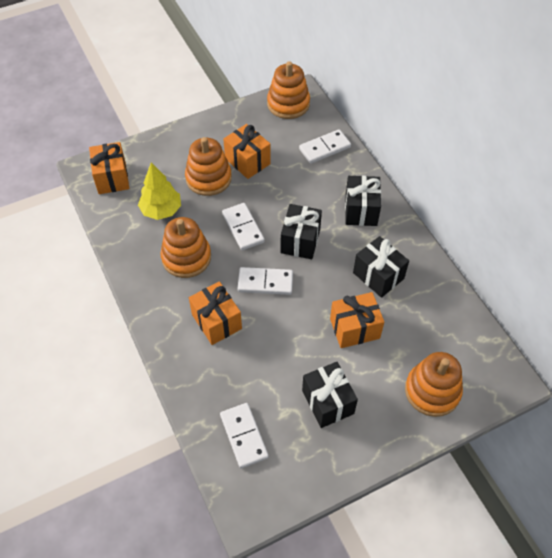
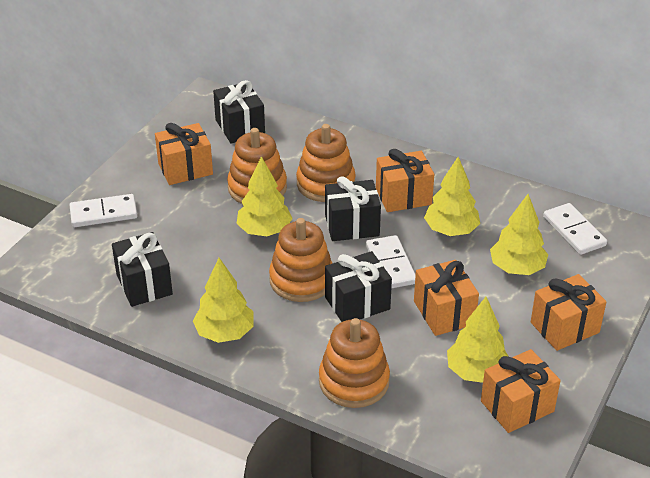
orange gift: [89,142,129,194] [189,281,242,345] [223,124,271,179] [330,292,384,348] = 4 -> [155,123,213,185] [376,149,434,212] [414,260,479,336] [481,349,561,433] [531,274,607,351] = 5
white domino: [220,403,269,468] [222,203,265,250] [238,267,293,295] [299,129,351,164] = 4 -> [70,194,137,227] [366,235,416,288] [543,203,607,255] = 3
yellow tree: [138,162,181,220] = 1 -> [193,258,254,343] [237,156,293,236] [424,157,480,236] [447,297,509,383] [490,194,548,275] = 5

